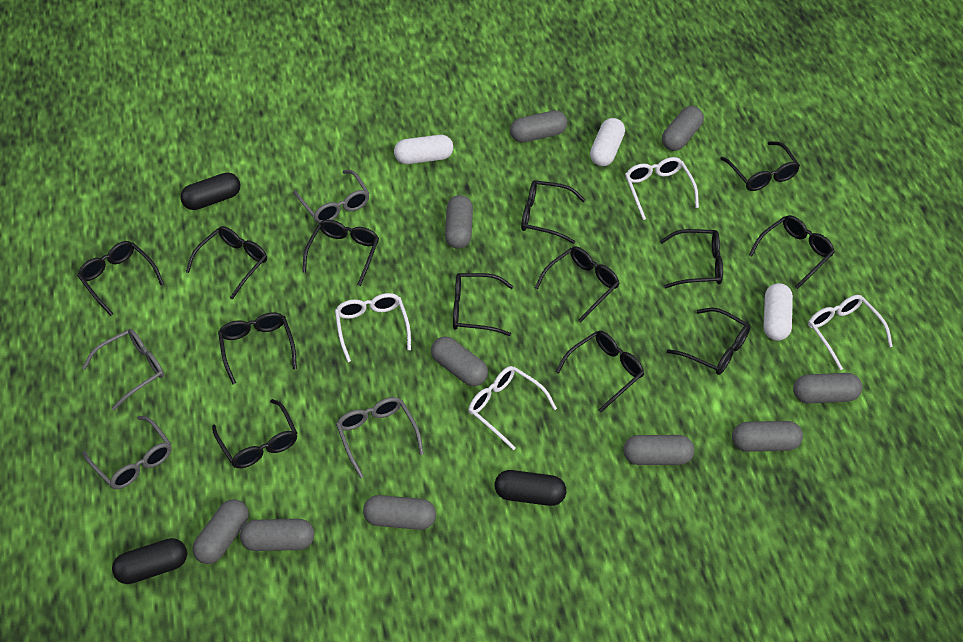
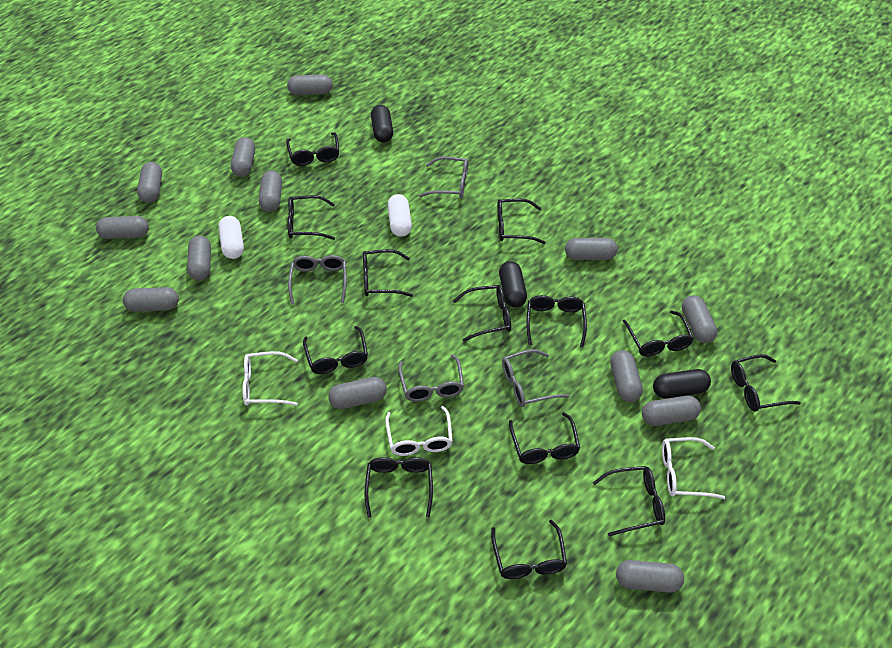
grey capsule: [192,499,249,564] [240,519,314,551] [363,495,436,530] [431,337,488,386] [445,195,473,249] [510,110,567,143] [623,435,694,465] [662,106,704,151] [732,421,803,452] [793,373,862,404] = 10 -> [96,216,149,239] [123,287,179,312] [137,162,162,203] [187,236,211,280] [231,137,255,177] [259,170,282,212] [287,74,333,95] [328,377,387,409] [565,238,618,260] [610,350,643,402] [616,560,684,593] [642,396,701,426] [682,295,718,343] = 13
white capsule: [394,135,453,164] [590,118,625,166] [764,283,793,341] = 3 -> [219,216,244,259] [388,194,412,237] = 2
white glasses: [335,293,411,362] [468,366,557,451] [625,157,699,220] [808,295,893,370] = 4 -> [243,351,298,406] [385,406,453,456] [662,437,725,499] = 3

